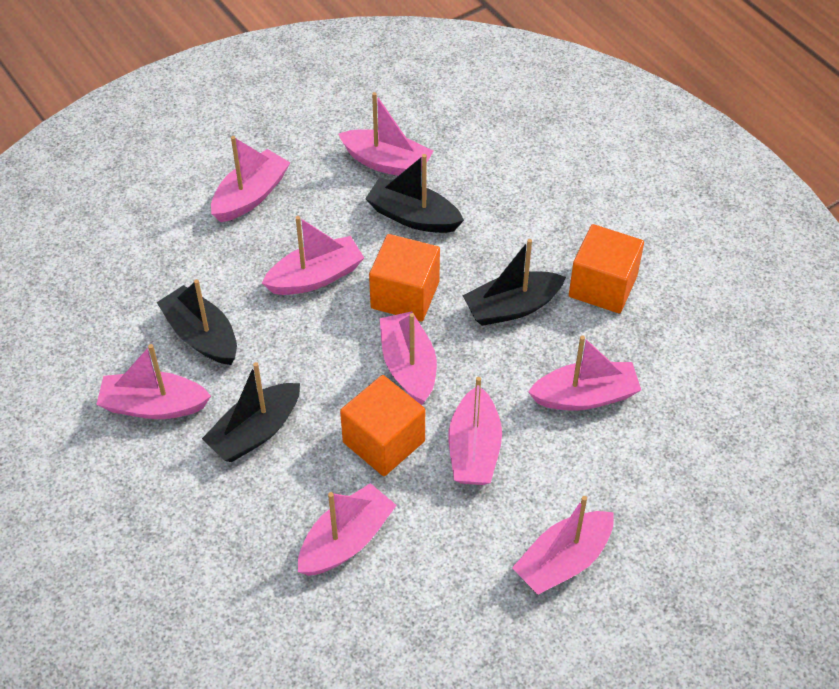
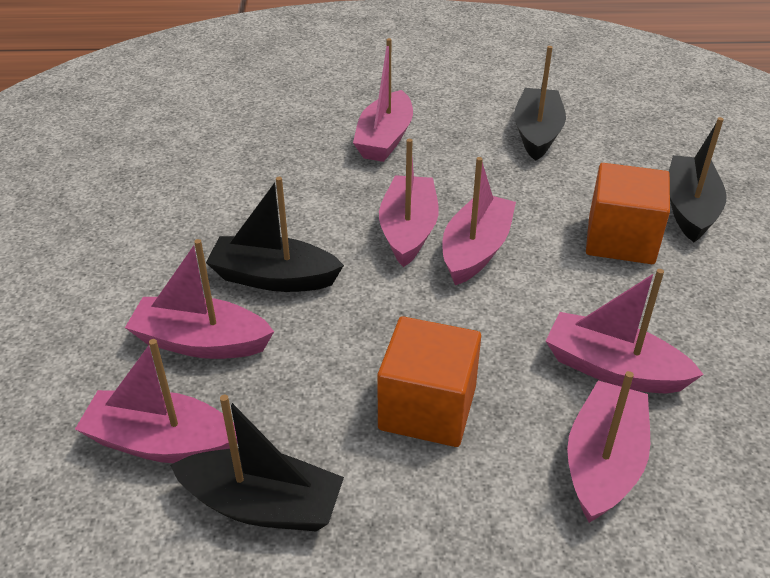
orange cube: [340,375,425,476] [369,234,440,321] [569,224,644,313] = 3 -> [377,316,481,447] [586,163,670,264] = 2
pink boat: [96,344,211,419] [211,136,290,222] [262,216,364,295] [298,483,397,576] [338,92,433,176] [380,311,437,405] [449,377,502,485] [512,496,614,595] [528,335,641,411] = 9 -> [75,339,238,463] [125,239,274,359] [353,38,413,162] [379,139,439,267] [442,157,516,285] [546,269,704,393] [567,371,650,523] = 7

